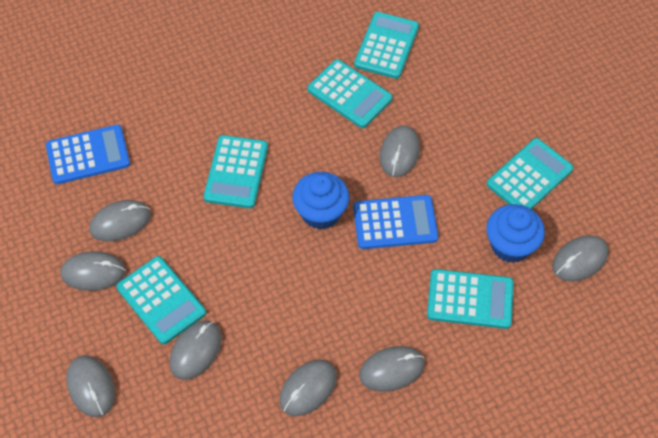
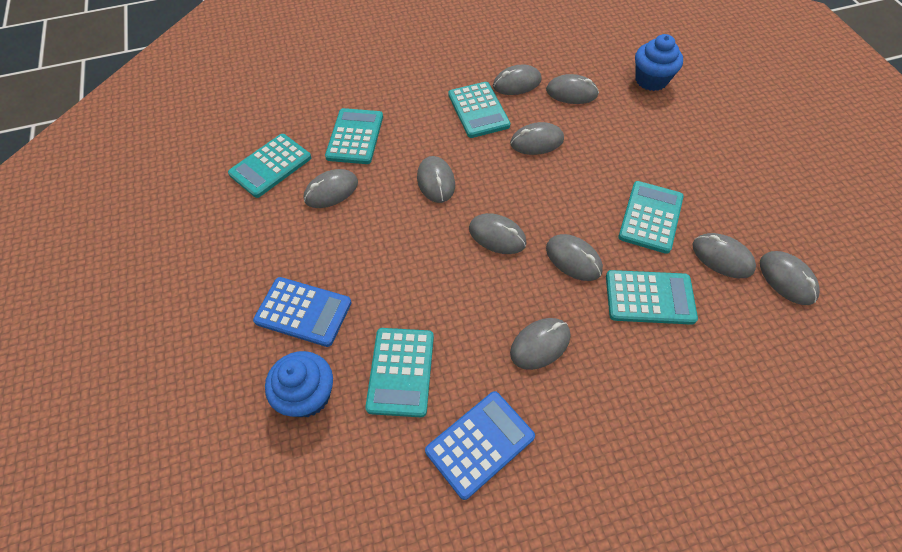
grey mouse: [61,251,126,291] [66,355,115,417] [89,200,151,241] [170,321,222,380] [279,360,337,416] [359,346,425,392] [380,126,420,177] [552,235,608,282] = 8 -> [304,169,358,208] [417,156,455,203] [469,213,527,254] [493,64,542,95] [510,122,564,155] [510,318,570,370] [546,74,599,104] [546,234,603,281] [692,233,756,278] [760,251,820,305] = 10

